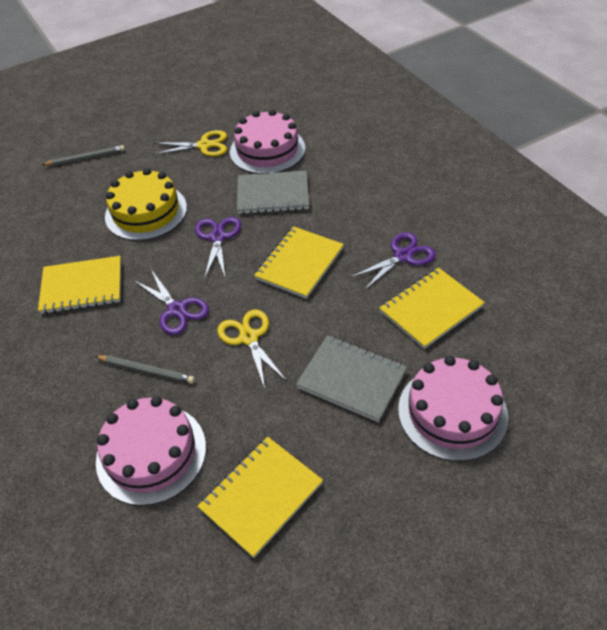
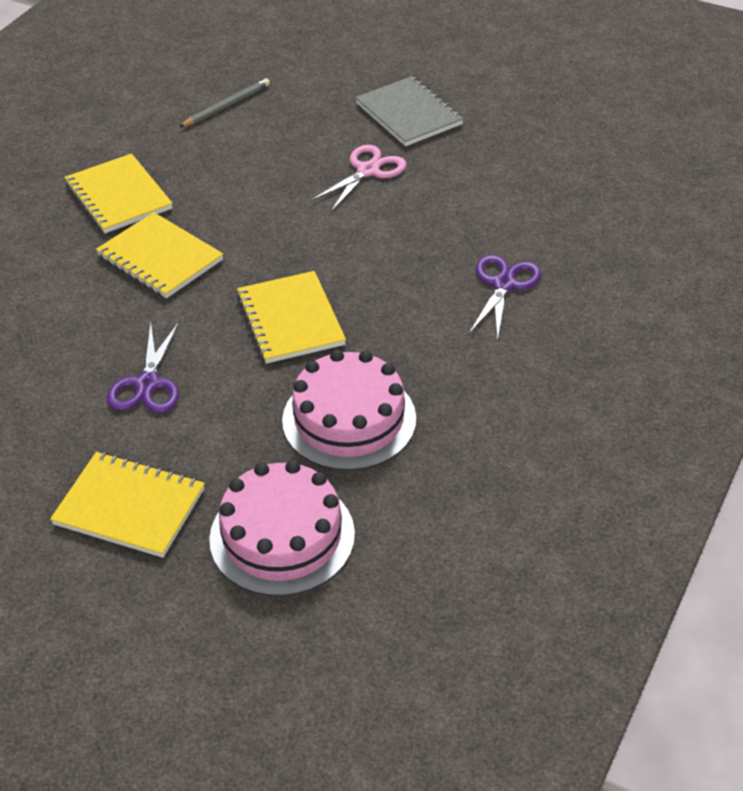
grey notebook: [237,170,309,214] [296,335,407,422] = 2 -> [355,76,464,146] = 1
grey pencil: [42,145,125,165] [95,356,195,384] = 2 -> [179,78,270,127] = 1
pink cake: [96,396,206,506] [230,109,305,174] [398,356,508,461] = 3 -> [209,460,355,596] [282,350,416,471] = 2
pink scissors: none = 0 -> [310,145,406,212] = 1
purple scissors: [135,271,209,335] [195,217,241,279] [350,232,436,290] = 3 -> [107,322,179,413] [469,255,541,341] = 2
yellow cake: [105,168,187,241] = 1 -> none = 0
yellow scissors: [153,130,227,157] [217,310,287,389] = 2 -> none = 0

